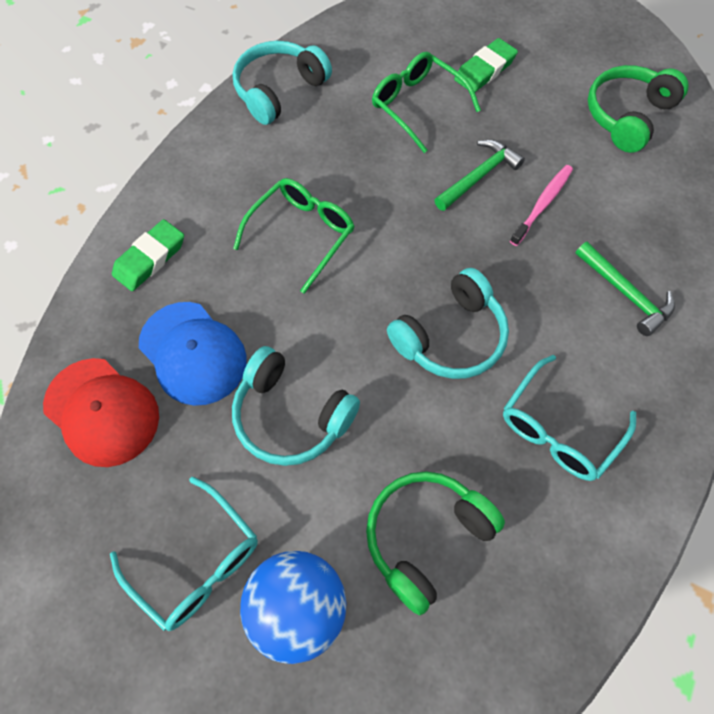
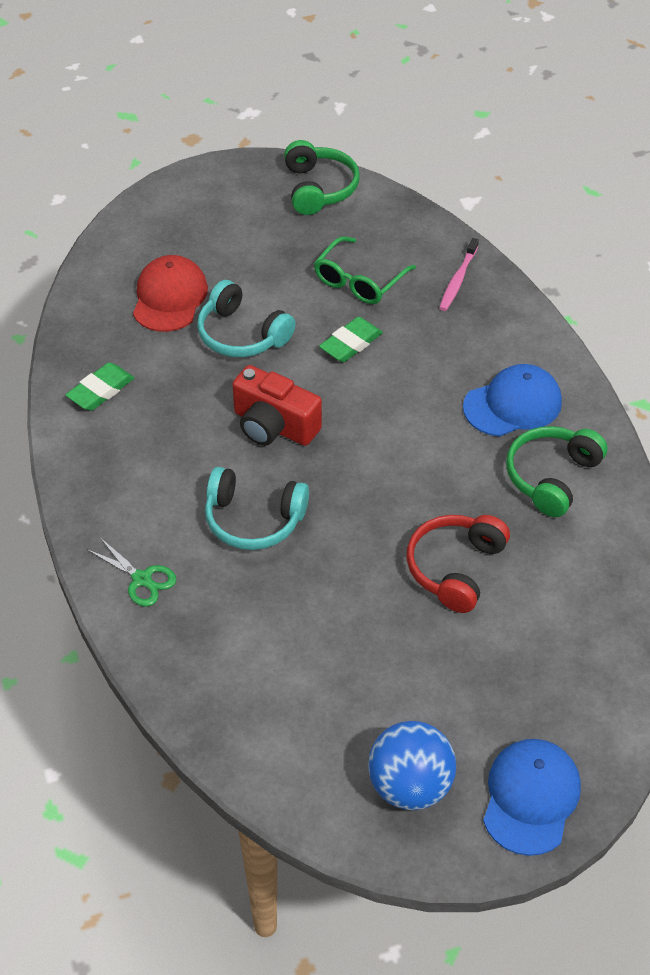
blue cap: [139,302,247,406] = 1 -> [463,364,562,436] [483,739,581,856] = 2
green glasses: [233,178,355,294] [372,52,481,153] = 2 -> [314,236,416,304] = 1
green hammer: [435,140,525,211] [575,242,675,336] = 2 -> none = 0
green scissors: none = 0 -> [87,538,176,606] = 1
red camera: none = 0 -> [232,365,322,446] = 1
red headphones: none = 0 -> [407,515,510,613] = 1
turquoise glasses: [110,477,258,631] [503,355,636,481] = 2 -> none = 0
turquoise headphones: [232,346,360,466] [233,41,332,125] [387,268,509,379] = 3 -> [197,280,296,357] [205,467,309,550] = 2

